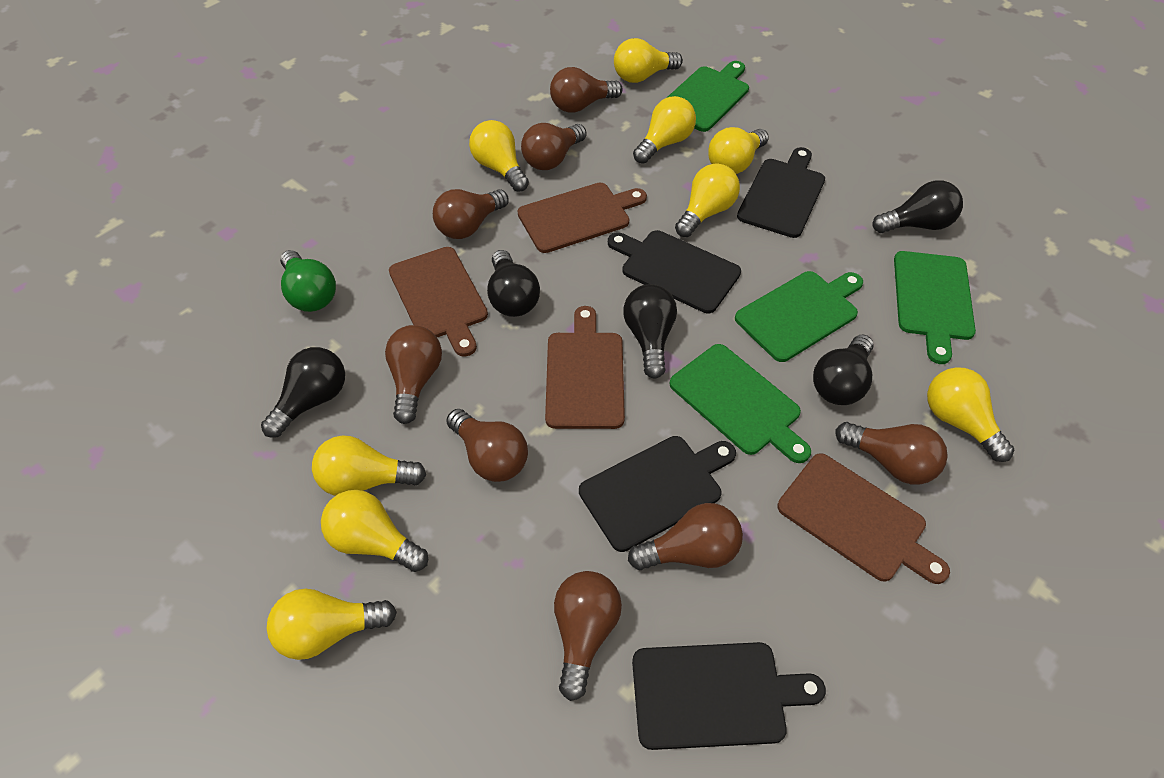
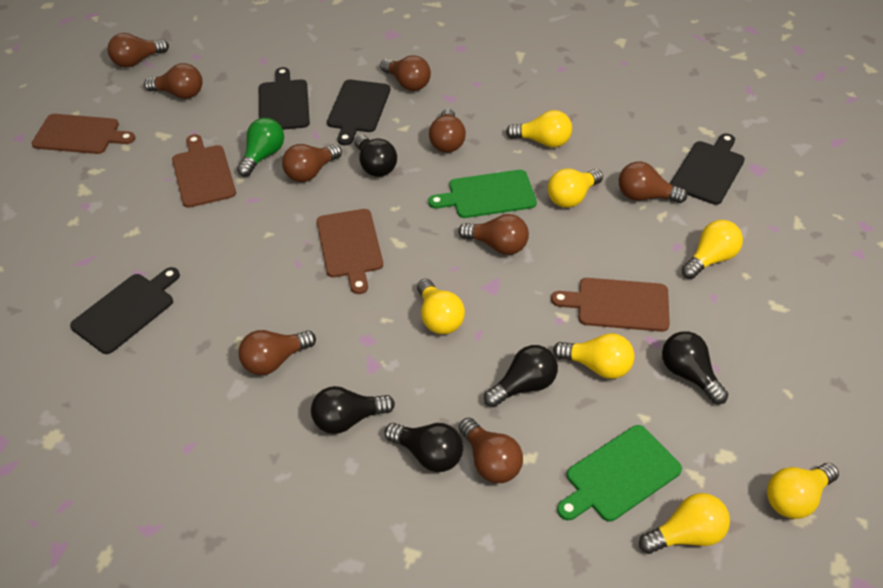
brown light bulb: [385,325,442,424] [433,189,509,239] [446,409,528,482] [521,123,586,170] [550,67,623,113] [554,571,622,701] [628,503,743,570] [835,422,948,485] = 8 -> [108,33,169,68] [144,63,202,99] [239,330,316,375] [282,144,342,182] [380,55,431,91] [429,109,466,153] [458,214,529,255] [459,418,523,483] [619,162,687,203] = 9
green cutting board: [667,61,749,132] [670,344,811,463] [735,271,863,362] [894,251,976,364] = 4 -> [428,170,537,218] [557,425,682,522] = 2
yellow light bulb: [267,589,397,660] [312,435,426,496] [321,490,428,572] [469,120,529,192] [614,38,683,83] [633,96,696,164] [675,164,740,237] [708,127,769,174] [927,367,1014,462] = 9 -> [417,279,465,334] [506,110,572,148] [548,169,603,208] [553,333,635,379] [639,493,730,554] [682,220,743,279] [767,463,839,519] = 7

